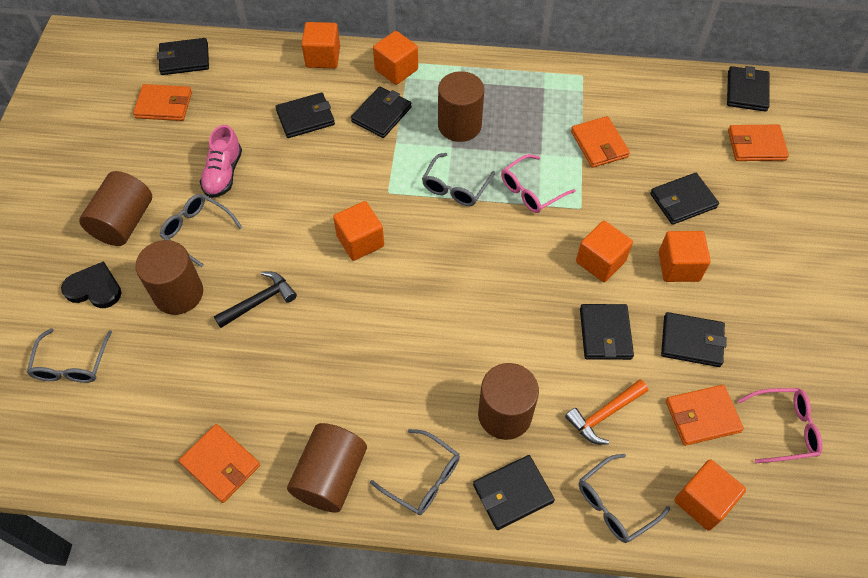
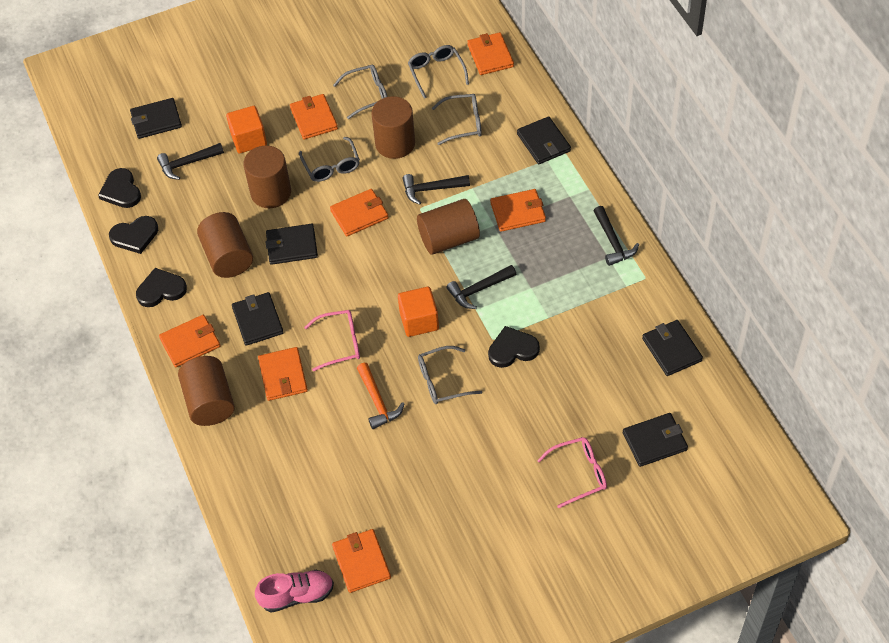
black hammer: [214,272,297,328] = 1 -> [157,143,224,180] [402,174,470,205] [446,265,516,309] [594,206,639,266] = 4
black heart: [61,261,122,308] = 1 -> [98,168,141,208] [109,216,158,254] [136,268,187,307] [488,326,540,368] = 4
black wallet: [157,38,209,75] [275,92,335,138] [351,86,412,138] [473,455,555,530] [580,304,634,360] [650,173,719,225] [661,312,727,367] [727,66,770,112] = 8 -> [130,98,182,139] [232,292,284,346] [266,224,318,265] [517,116,571,164] [623,413,688,467] [642,320,703,376] = 6
orange cube: [302,22,340,68] [333,201,384,261] [373,31,418,85] [576,221,633,282] [659,231,711,282] [674,459,746,531] = 6 -> [226,106,267,153] [398,287,439,337] = 2
orange wallet: [133,84,192,121] [179,424,260,503] [571,116,630,168] [666,385,744,446] [728,125,789,161] = 5 -> [159,315,220,367] [258,347,308,401] [290,94,338,140] [330,189,389,236] [332,529,391,593] [467,32,514,75] [490,189,546,232] = 7

